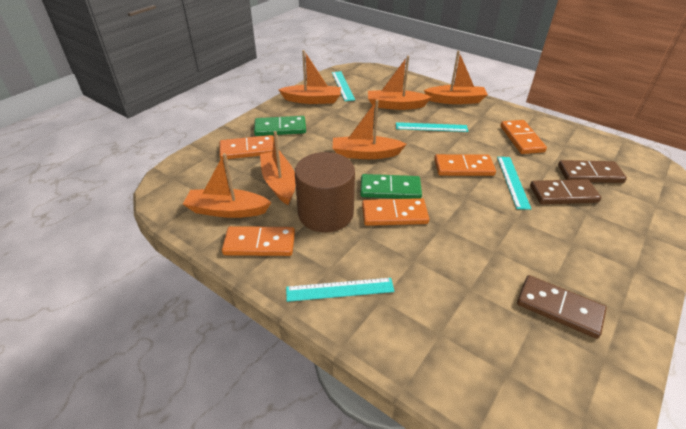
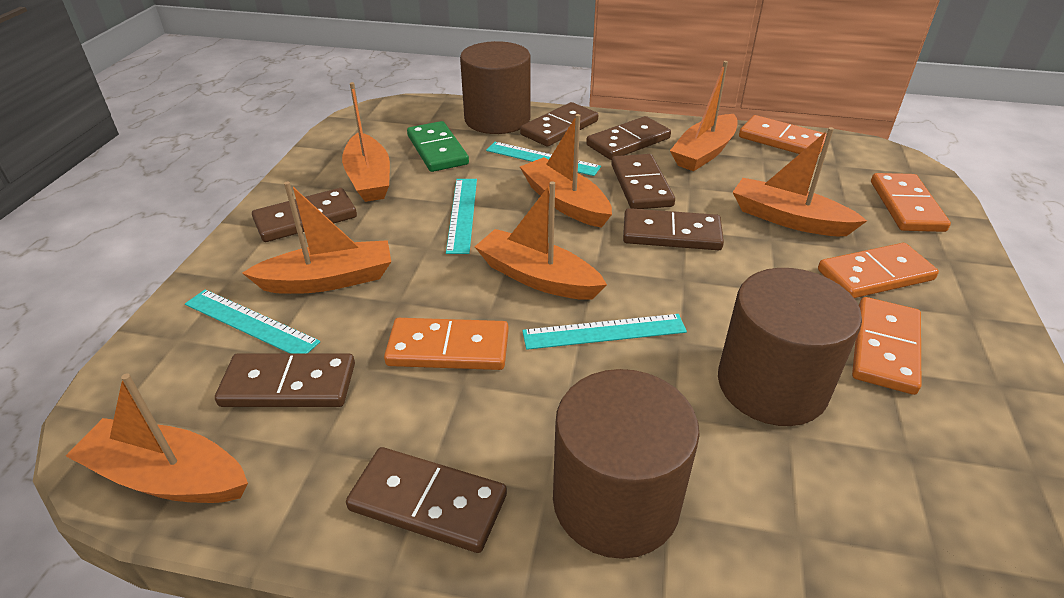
brown cylinder: [295,152,355,232] = 1 -> [460,41,531,134] [553,369,700,559] [718,268,862,426] = 3
brown domino: [517,275,607,339] [530,179,601,205] [558,160,627,183] = 3 -> [215,353,355,407] [252,188,357,242] [346,447,507,553] [520,102,598,147] [586,116,671,160] [611,154,675,209] [623,208,724,250] = 7
green domino: [254,116,306,136] [360,174,422,199] = 2 -> [407,121,469,172] = 1
orange boat: [183,153,272,218] [260,131,296,205] [278,50,341,104] [333,100,407,159] [368,56,432,110] [424,51,488,104] = 6 -> [66,373,248,503] [242,181,391,294] [342,82,390,202] [474,181,607,300] [520,114,612,228] [670,61,738,171] [732,127,867,236] = 7

